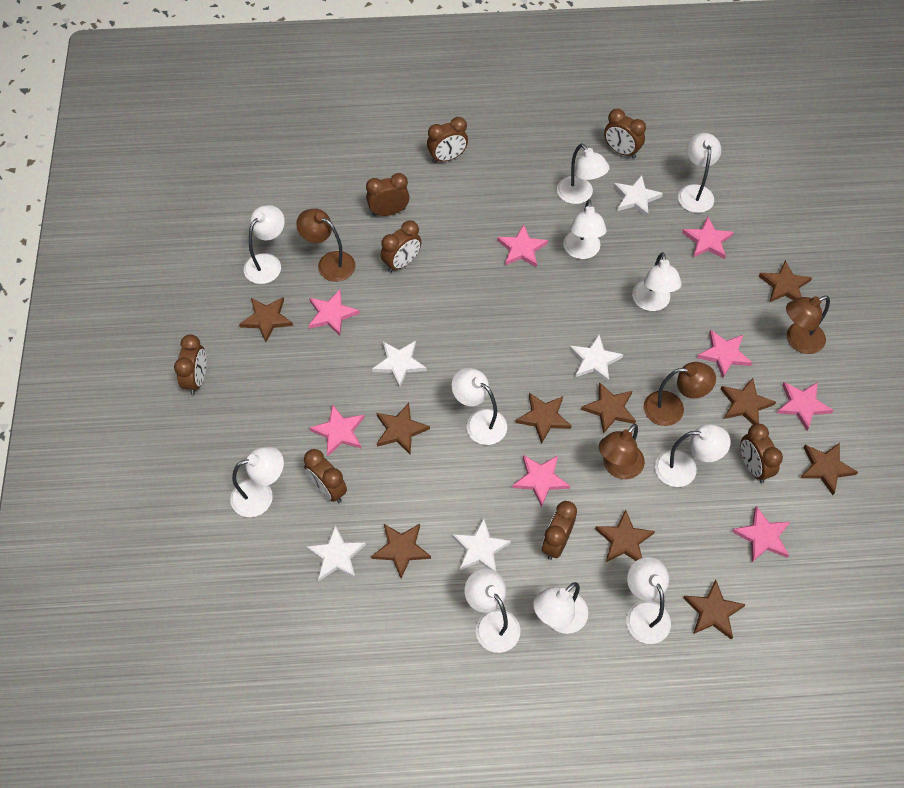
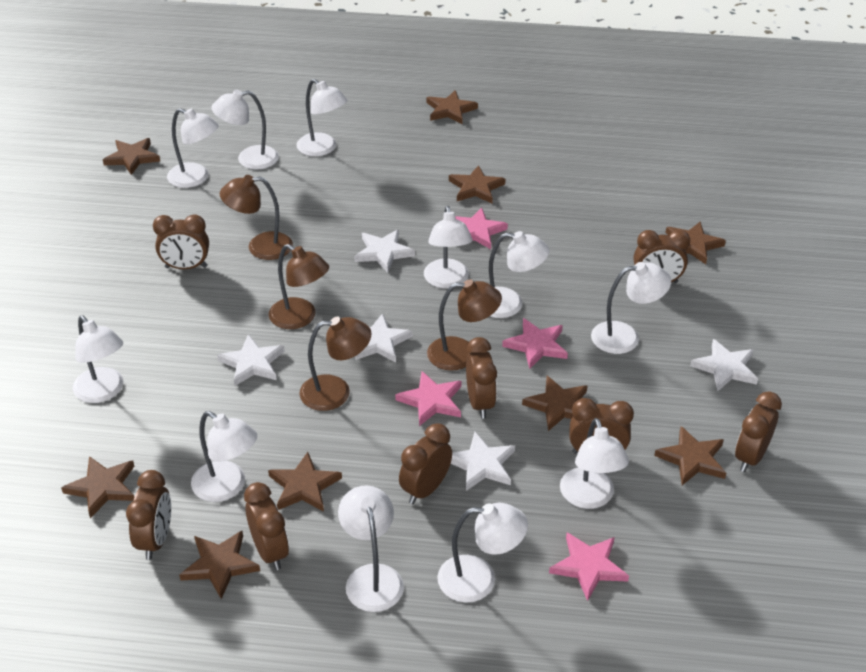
brown star: [239,297,293,342] [371,524,431,578] [376,403,430,454] [515,393,572,444] [581,382,636,434] [595,509,655,562] [684,580,746,640] [721,378,776,425] [758,260,812,302] [800,443,858,495] = 10 -> [61,456,134,518] [103,138,160,175] [179,531,260,599] [268,452,342,512] [426,90,478,124] [449,165,506,203] [522,376,587,431] [654,426,726,485] [665,221,726,264] = 9
pink star: [308,290,360,336] [309,404,364,457] [497,224,548,268] [512,455,570,507] [682,217,734,259] [697,330,752,378] [732,506,790,562] [777,382,833,431] = 8 -> [395,371,462,426] [455,207,508,249] [502,318,568,369] [549,533,629,601] = 4

